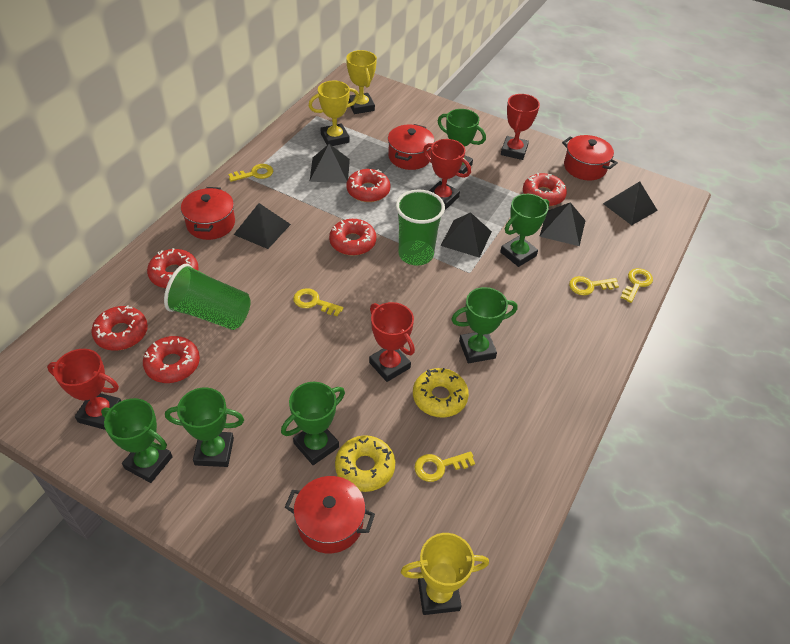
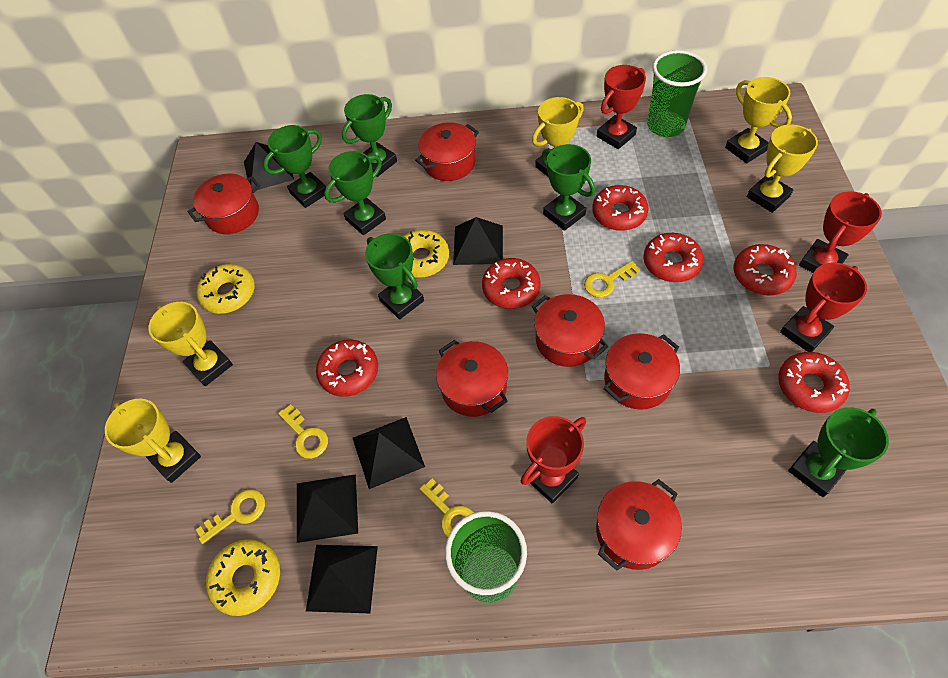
red pot: [181,187,235,240] [285,476,375,553] [388,124,434,170] [562,135,618,180] = 4 -> [188,174,260,234] [415,122,479,181] [436,340,508,417] [532,294,608,367] [596,479,682,570] [603,333,680,410] = 6
yellow donut: [335,435,395,492] [413,368,469,418] = 2 -> [197,264,255,314] [206,539,280,616] [404,230,449,278] = 3
yellow key: [228,164,273,182] [293,288,343,317] [414,452,475,482] [569,276,619,295] [621,268,653,303] = 5 -> [196,489,265,544] [278,404,328,459] [419,479,474,538] [584,261,640,298] = 4
yellow trophy: [309,81,359,146] [346,50,377,114] [401,533,489,615] = 3 -> [105,399,201,483] [149,302,233,386] [532,97,584,177] [725,77,792,164] [747,124,818,213] = 5

